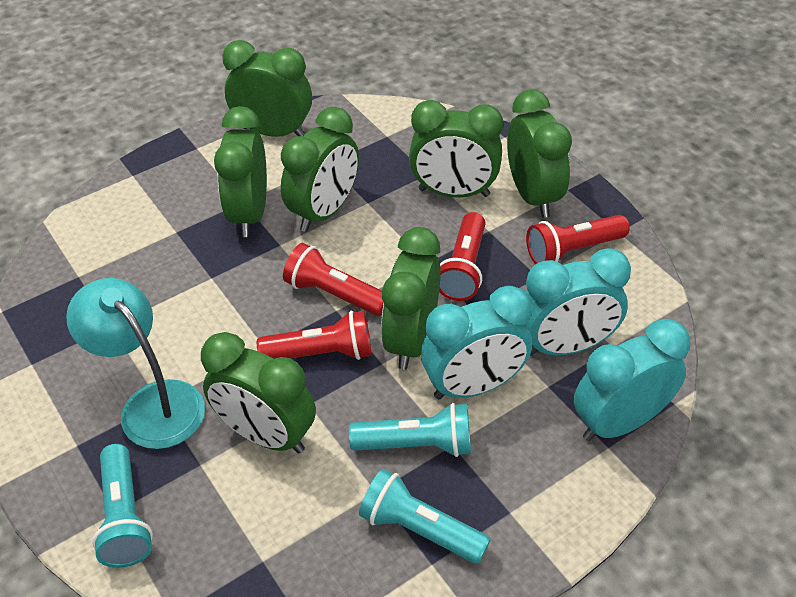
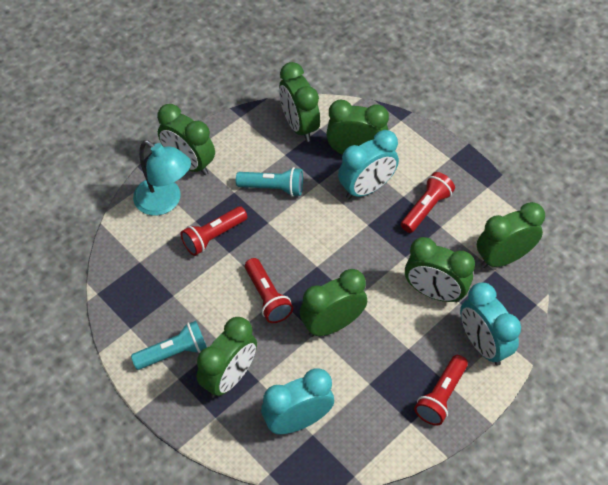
turquoise flashlight: [92,444,153,568] [349,403,471,457] [359,469,491,564] = 3 -> [131,321,207,370] [236,167,303,197] = 2

